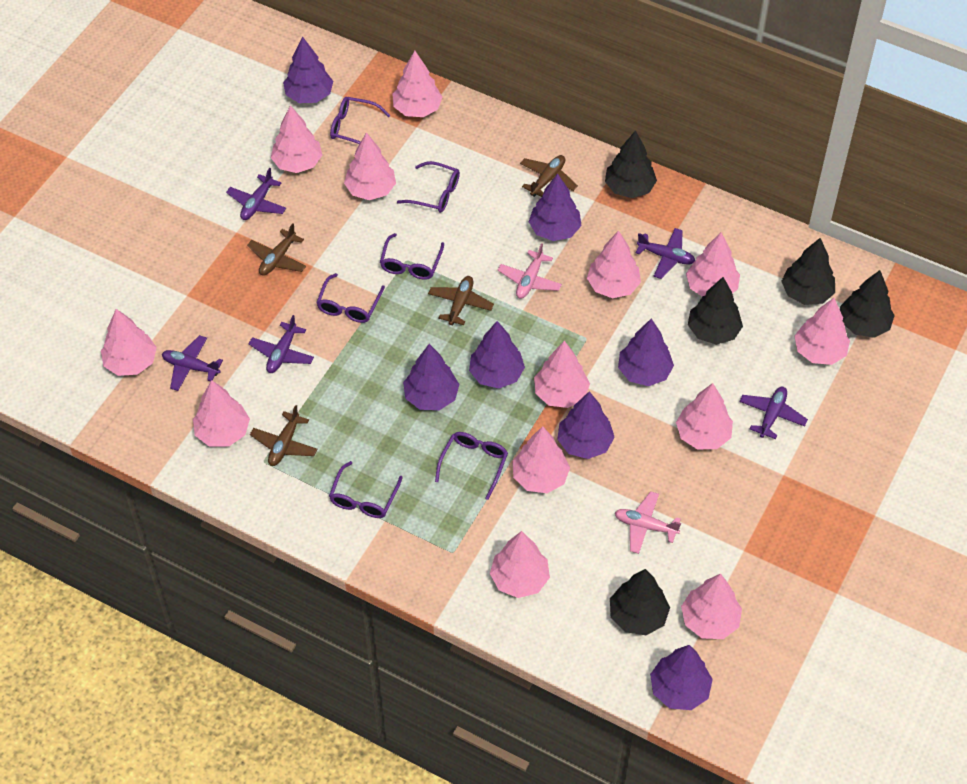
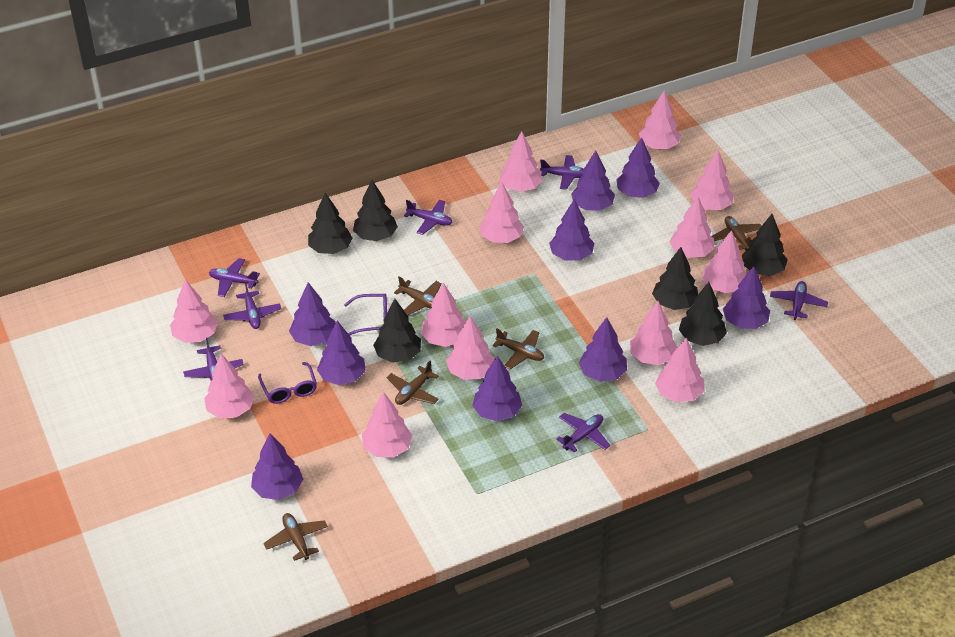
black tree: [605,130,657,198] [610,569,670,635] [688,277,743,345] [781,238,835,305] [840,270,895,338] = 5 -> [308,192,353,254] [353,180,398,241] [373,299,421,363] [652,247,698,310] [679,282,727,346] [742,214,788,276] = 6
brown plane: [247,223,306,276] [250,405,317,466] [428,276,494,325] [520,155,578,197] = 4 -> [263,513,328,561] [387,361,439,405] [394,276,442,316] [492,329,544,369] [712,216,761,251] = 5
pink plane: [498,243,562,299] [615,491,681,554] = 2 -> none = 0
purple glasses: [316,273,385,323] [329,461,403,518] [330,97,391,144] [380,233,444,280] [397,161,460,213] [435,432,508,500] = 6 -> [258,362,317,404] [344,294,387,336] = 2
purple plane: [162,335,223,391] [226,168,286,220] [249,315,314,373] [636,228,695,279] [739,387,808,439] = 5 -> [183,338,244,381] [209,258,260,297] [223,283,281,329] [404,200,453,235] [540,155,584,190] [556,413,610,453] [770,281,828,320] = 7
purple tree: [283,37,333,103] [403,344,460,410] [469,321,525,389] [529,174,582,241] [557,391,615,459] [618,318,674,386] [650,645,713,710] = 7 -> [251,433,303,500] [289,282,336,346] [317,320,366,385] [472,355,522,421] [549,199,594,260] [571,150,615,211] [579,317,627,382] [616,137,660,198] [723,266,770,329] = 9

